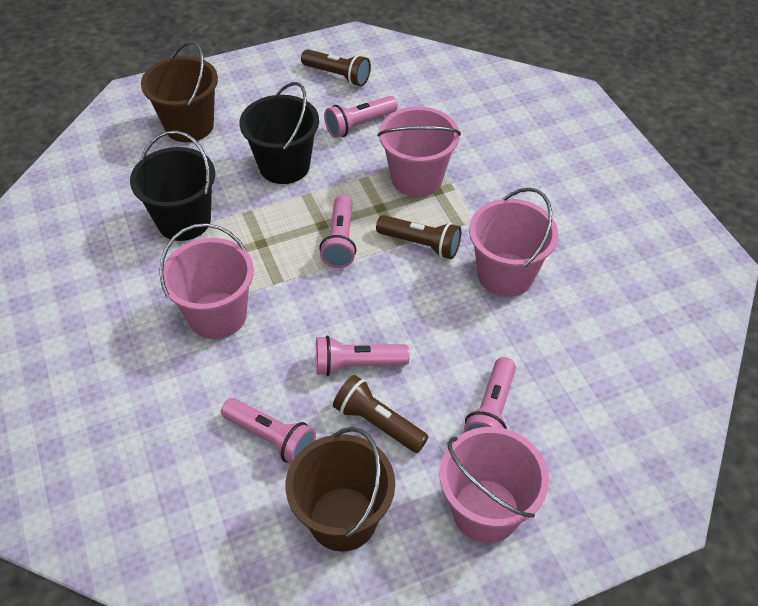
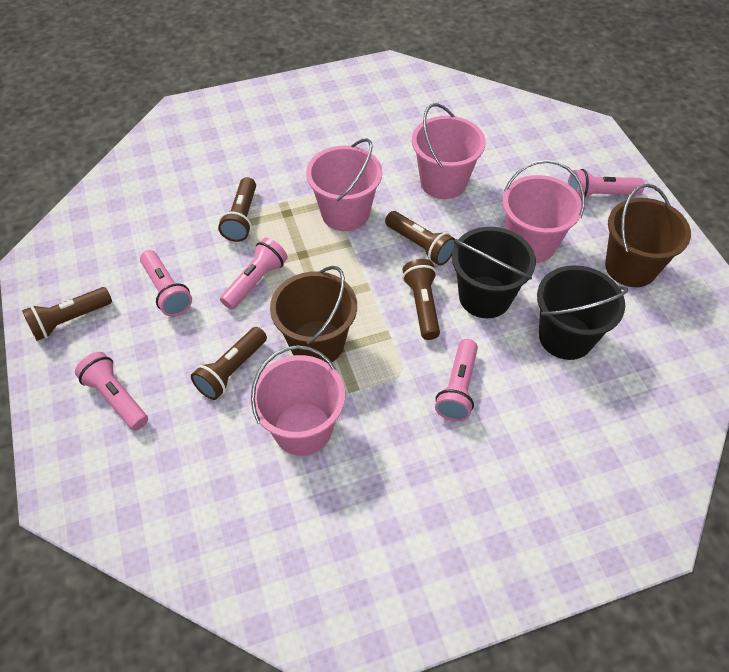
brown flashlight: [301,49,371,86] [333,375,428,453] [376,215,461,259] = 3 -> [22,287,112,341] [191,327,267,400] [218,177,256,242] [385,211,456,266] [402,259,440,340] = 5

